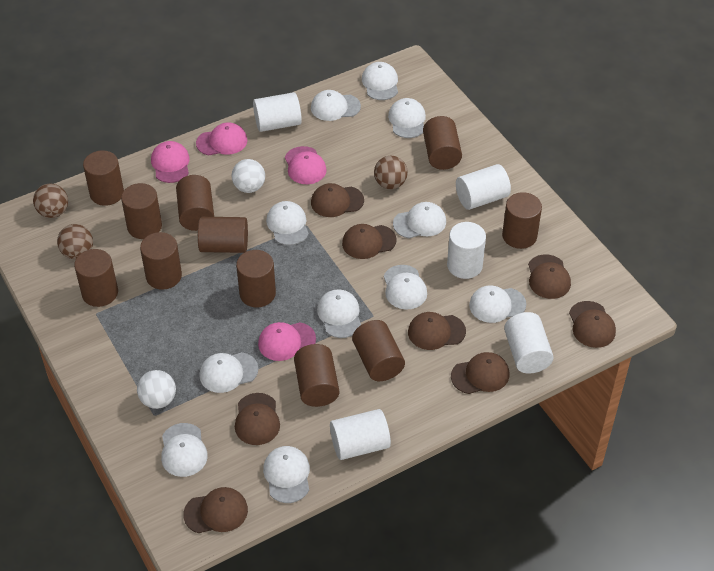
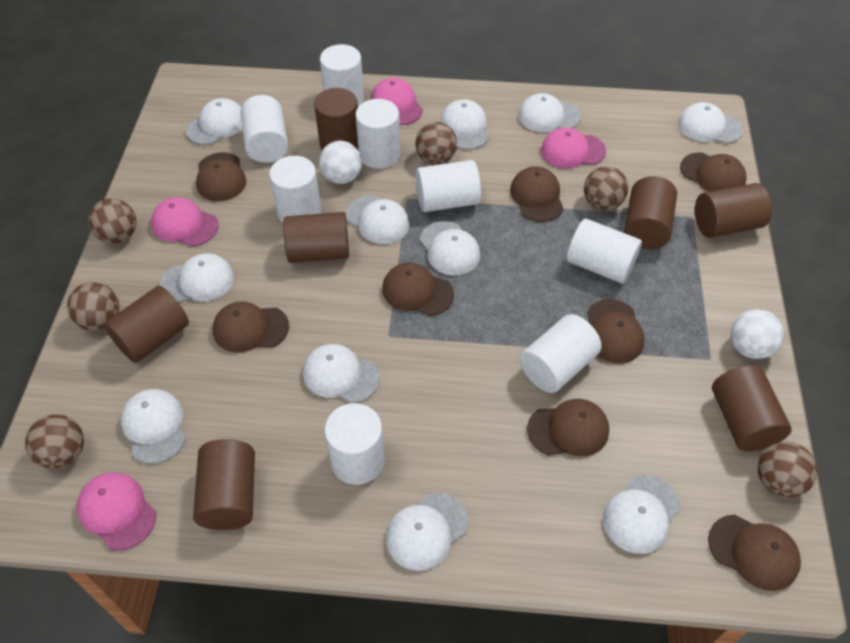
brown ball: [33,183,68,218] [57,224,93,259] [374,156,408,189] = 3 -> [25,414,84,469] [67,282,119,331] [88,198,137,244] [415,122,457,165] [584,166,628,211] [757,442,818,498] = 6
brown cylinder: [74,249,118,307] [83,150,124,206] [121,183,162,239] [140,232,182,290] [176,175,214,231] [198,217,248,253] [236,250,276,307] [294,344,339,407] [352,320,405,381] [423,116,462,170] [502,192,542,249] = 11 -> [104,286,189,363] [193,439,255,530] [283,212,349,263] [314,88,358,150] [624,176,677,249] [695,183,772,238] [712,365,792,451] = 7
white cylinder: [253,92,302,132] [330,409,391,460] [447,222,486,279] [456,164,511,210] [504,312,554,374] = 5 -> [240,95,288,163] [269,156,321,223] [320,44,364,107] [324,403,385,485] [355,99,401,169] [416,160,481,212] [520,314,602,393] [566,218,642,284] = 8

